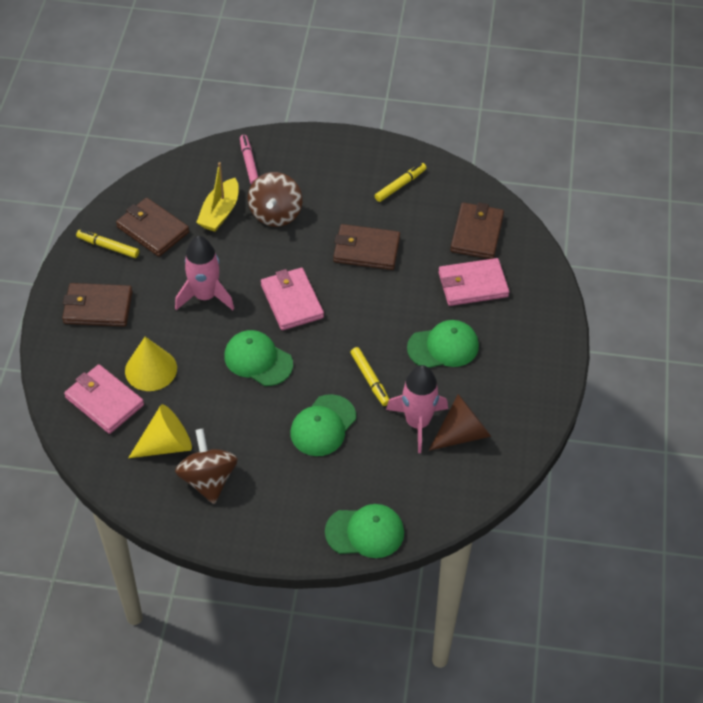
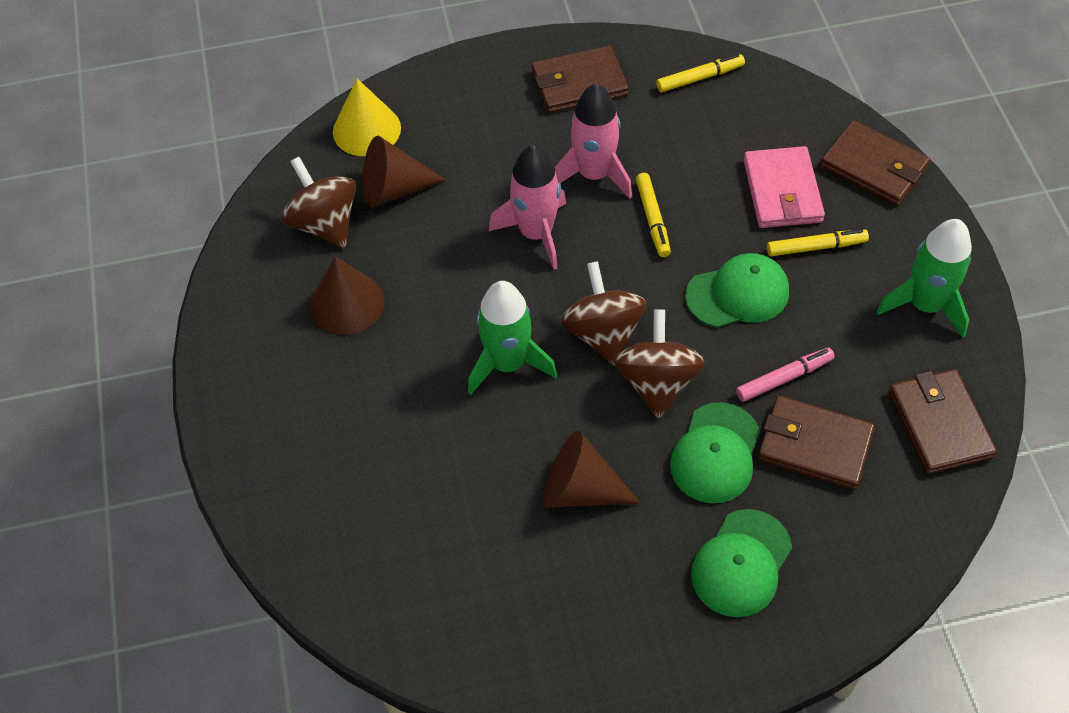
brown cone: [429,394,491,451] = 1 -> [310,256,384,335] [363,136,446,208] [543,431,640,508] = 3
brown spinning top: [175,429,238,504] [248,172,302,227] = 2 -> [281,157,356,248] [560,261,647,366] [614,309,705,418] = 3
green cap: [224,330,293,386] [290,394,356,456] [325,504,404,558] [407,320,479,368] = 4 -> [670,402,760,503] [685,253,789,328] [691,509,792,617] = 3
green rocket: none = 0 -> [468,281,557,395] [876,219,972,338] = 2
pink wallet: [64,364,144,434] [261,268,324,330] [438,258,509,306] = 3 -> [743,146,825,228] = 1
yellow boat: [196,162,239,232] = 1 -> none = 0
yellow cone: [125,337,177,391] [128,404,192,458] = 2 -> [333,79,401,156] = 1

